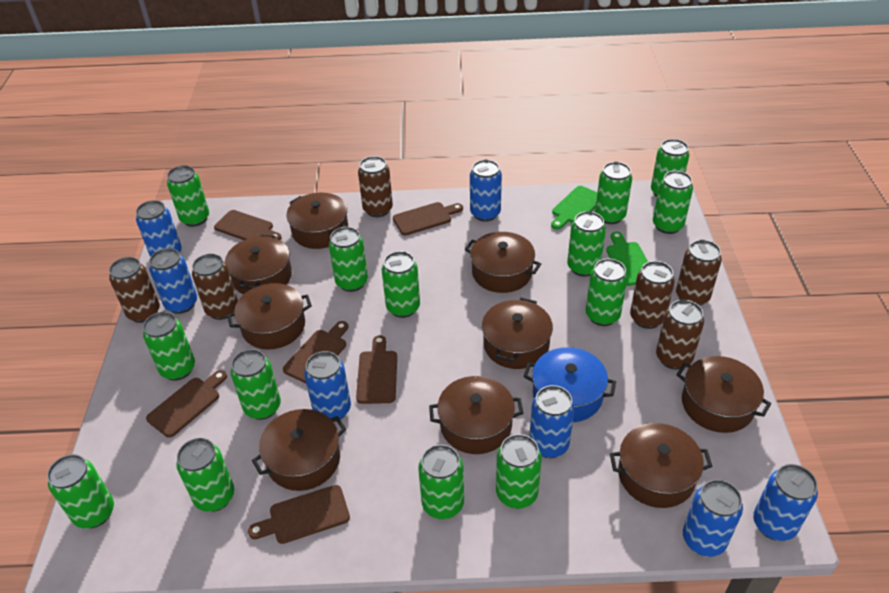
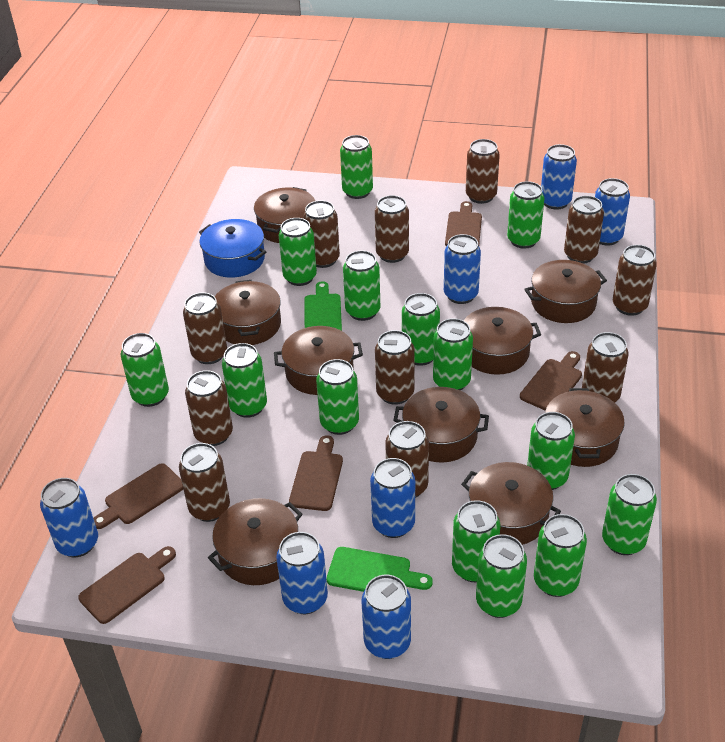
brown can: [109,257,160,323] [192,254,238,320] [358,156,393,217] [630,261,675,329] [656,300,704,370] [676,240,722,306] = 6 -> [179,443,230,522] [183,292,227,364] [185,370,233,446] [303,200,340,268] [375,195,409,263] [375,330,415,405] [385,421,429,498] [466,139,500,204] [564,196,604,264] [582,332,629,402] [613,245,657,316] = 11
brown cutting board: [146,370,227,438] [214,210,282,240] [248,485,350,544] [283,321,348,384] [356,335,397,404] [393,202,463,236] = 6 -> [78,546,176,624] [93,463,183,529] [289,435,343,511] [445,201,482,246] [520,351,582,411] = 5

